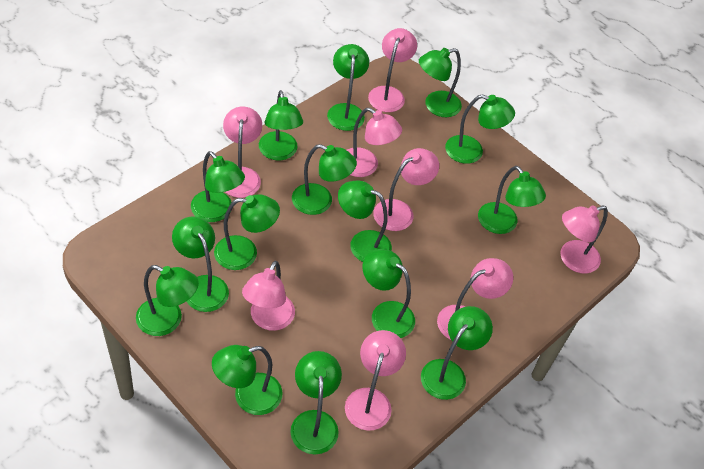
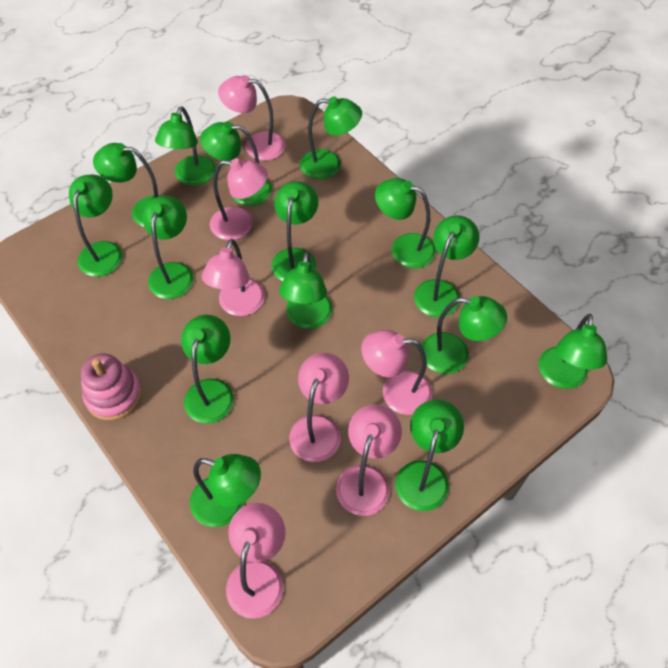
pink lamp: [223,107,262,198] [242,261,295,331] [345,330,406,431] [347,108,402,177] [368,28,417,112] [373,148,439,231] [437,258,513,340] [560,205,608,274] = 8 -> [202,239,265,316] [210,158,268,240] [218,75,286,161] [226,503,286,619] [289,353,349,462] [336,404,402,516] [361,330,432,415] = 7
pink stacking toy: none = 0 -> [81,354,142,420] = 1

